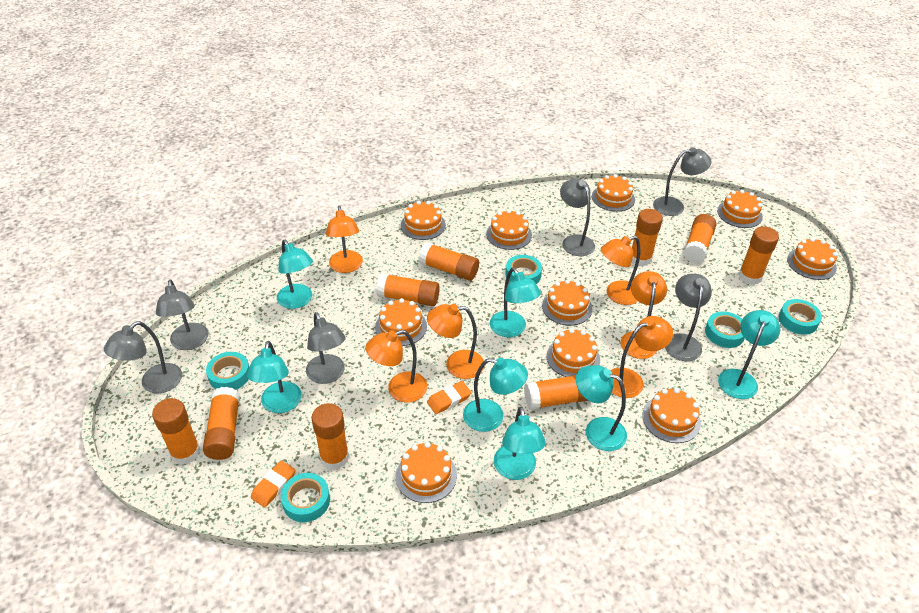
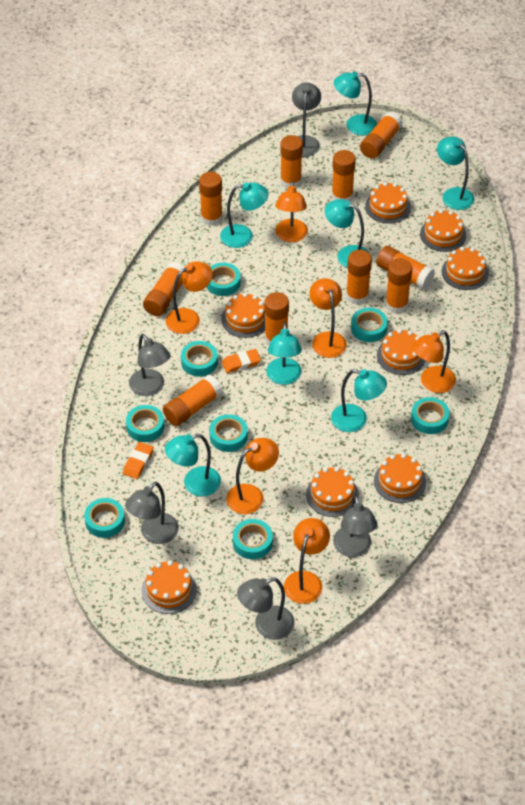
grey lamp: [104,321,182,393] [156,280,209,350] [306,312,346,384] [560,178,595,256] [653,147,711,216] [665,274,712,361] = 6 -> [125,482,179,544] [129,334,170,396] [237,577,295,640] [292,82,321,157] [333,495,378,557] = 5
orange cake: [375,298,427,346] [396,442,457,503] [401,201,446,240] [486,209,532,250] [542,279,592,326] [546,328,600,377] [592,174,635,212] [642,388,701,443] [717,190,763,228] [787,238,838,280] = 10 -> [142,560,197,614] [221,293,265,338] [306,467,359,517] [365,182,411,224] [374,453,426,503] [377,329,425,375] [420,209,466,252] [442,247,489,290] = 8
orange glue stick: [152,398,200,465] [203,387,240,460] [311,403,349,470] [376,273,440,306] [419,242,479,281] [524,374,589,410] [632,209,663,266] [683,214,716,263] [738,226,779,285] = 9 -> [143,262,184,316] [163,375,223,426] [199,172,223,226] [265,292,289,345] [280,135,303,188] [332,150,356,201] [346,250,372,305] [360,112,403,159] [376,246,435,289] [385,258,412,313] = 10
turquoise tape: [206,352,249,390] [281,473,330,522] [505,255,542,284] [705,311,745,348] [779,299,822,335] = 5 -> [84,498,125,538] [126,405,164,442] [181,341,218,376] [207,263,241,296] [209,414,248,452] [233,519,273,559] [351,308,388,342] [411,397,450,434] = 8

